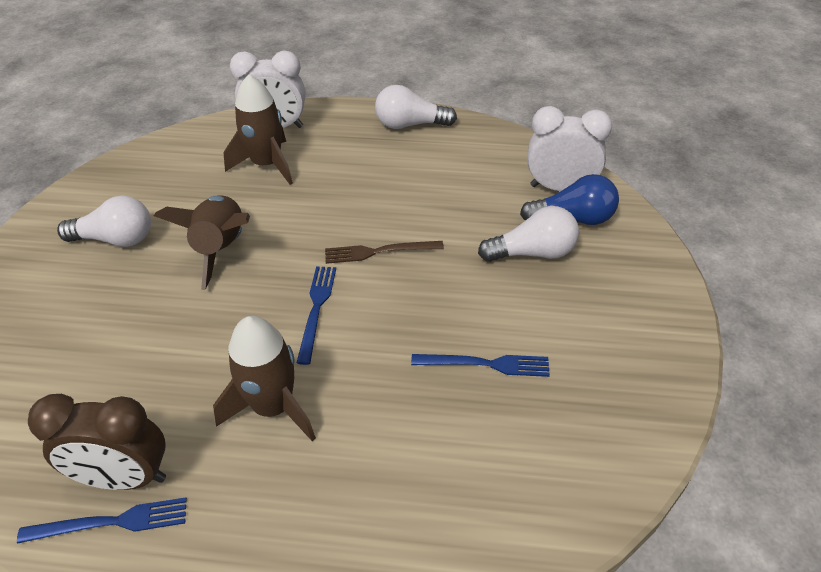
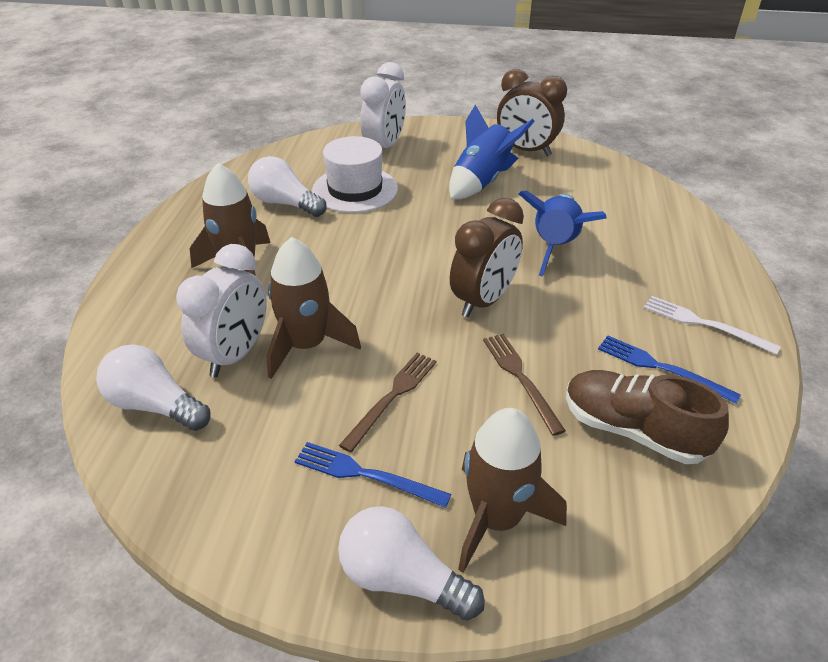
blue fork: [17,497,187,544] [297,266,336,365] [411,354,550,377] = 3 -> [295,442,451,508] [598,335,741,404] = 2
blue light bulb: [520,174,619,225] = 1 -> none = 0
blue rocket: none = 0 -> [449,105,535,199] [519,191,607,277] = 2
brown clock: [28,394,166,490] = 1 -> [450,198,524,317] [497,69,567,156] = 2
brown fork: [325,241,444,264] = 1 -> [339,352,437,452] [483,334,566,436] = 2
brown shoe: none = 0 -> [566,370,729,464] = 1
white fork: none = 0 -> [644,296,781,355] = 1
white hat: none = 0 -> [312,136,398,213] = 1

